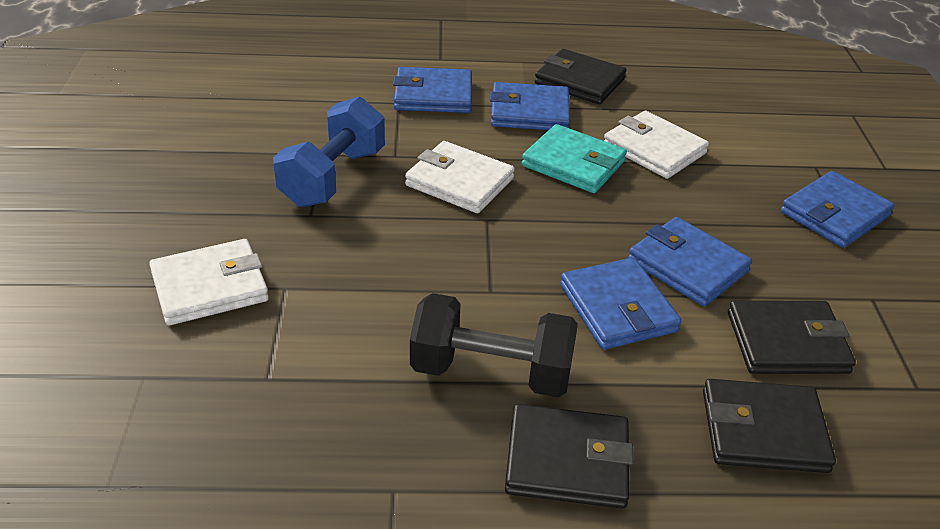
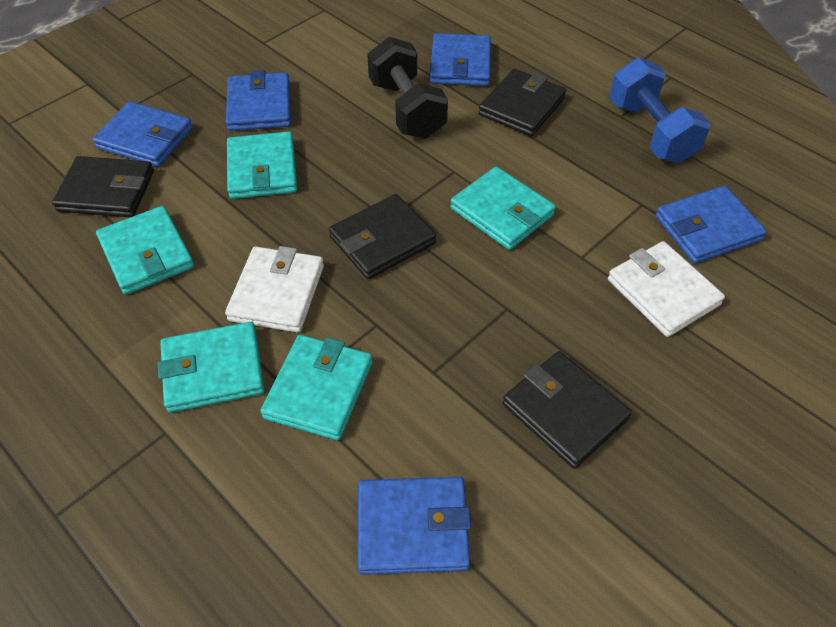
turquoise wallet: [522,124,627,193] = 1 -> [96,206,194,295] [158,322,265,413] [227,131,297,199] [260,335,373,440] [450,167,556,250] = 5
white wallet: [150,239,269,325] [405,141,515,213] [604,111,709,179] = 3 -> [225,246,324,333] [608,241,725,337] = 2

